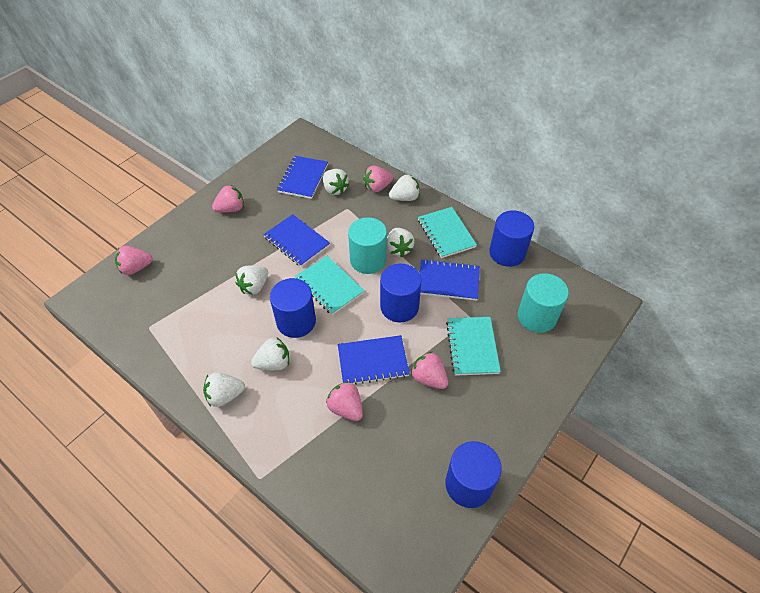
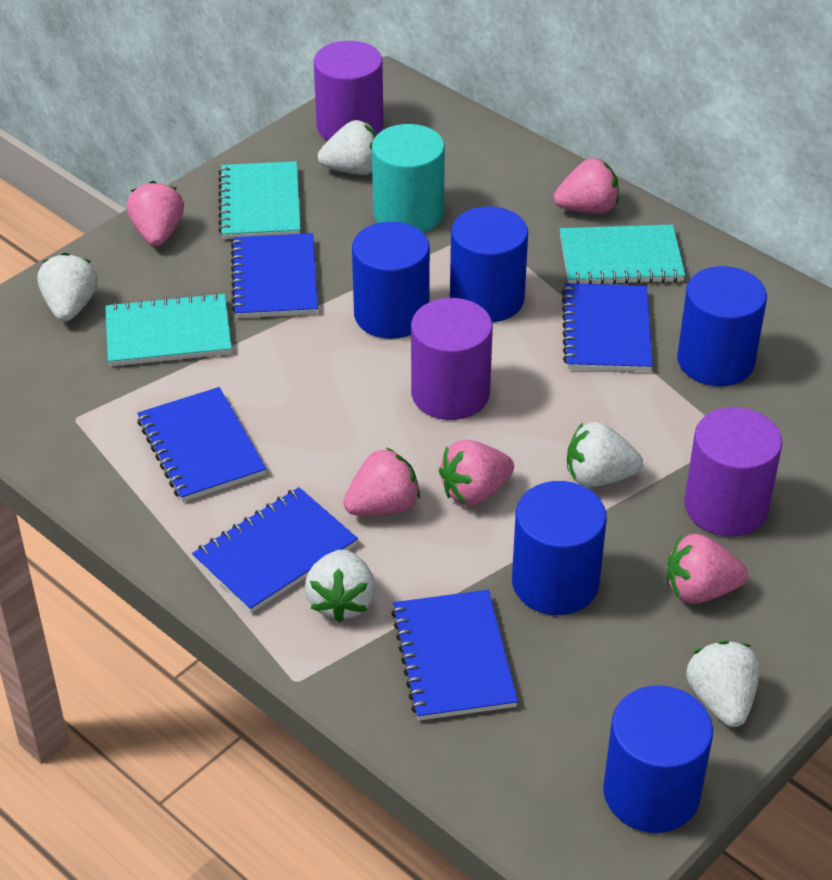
blue cylinder: [270,278,316,338] [380,264,422,323] [445,441,502,508] [489,210,534,267] = 4 -> [352,222,430,339] [450,206,528,322] [512,481,607,615] [603,685,713,833] [677,266,767,386] = 5
blue notebook: [263,214,330,267] [277,156,328,199] [338,335,410,385] [419,259,480,301] = 4 -> [137,387,266,502] [192,487,358,613] [231,233,318,318] [391,590,518,721] [562,283,653,371] = 5
purple cylinder: none = 0 -> [314,41,383,141] [411,298,493,420] [684,407,783,537] = 3
turquoise cylinder: [348,217,387,274] [518,273,569,333] = 2 -> [372,124,445,232] = 1
white strawberry: [203,372,245,407] [235,266,268,295] [251,338,289,370] [323,169,349,195] [387,228,415,257] [389,174,420,201] = 6 -> [37,253,98,322] [305,549,376,623] [318,120,377,175] [567,422,643,487] [686,641,760,727] = 5

